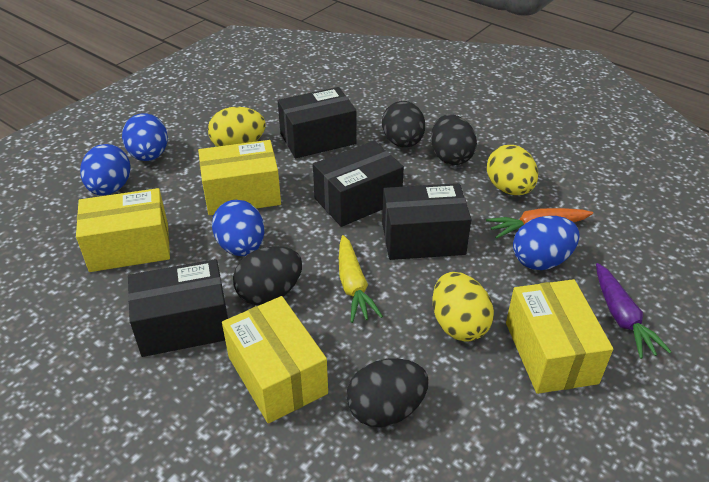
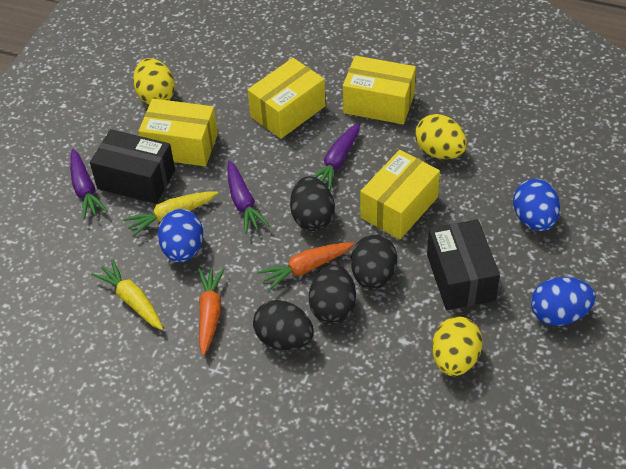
black box: [128,259,228,357] [278,87,357,158] [313,141,404,227] [382,183,472,260] = 4 -> [90,129,175,204] [427,219,500,310] = 2
blue egg: [80,144,130,195] [122,113,168,161] [212,200,265,256] [513,216,580,270] = 4 -> [158,209,203,263] [513,179,560,231] [531,277,596,326] = 3
orange carrot: [486,208,593,239] = 1 -> [198,268,225,356] [257,242,355,291] = 2
purple carrot: [596,263,672,359] = 1 -> [70,149,108,220] [227,160,270,234] [313,123,360,190] = 3
yellow carrot: [339,235,383,323] = 1 -> [92,260,163,330] [123,191,218,237] = 2

